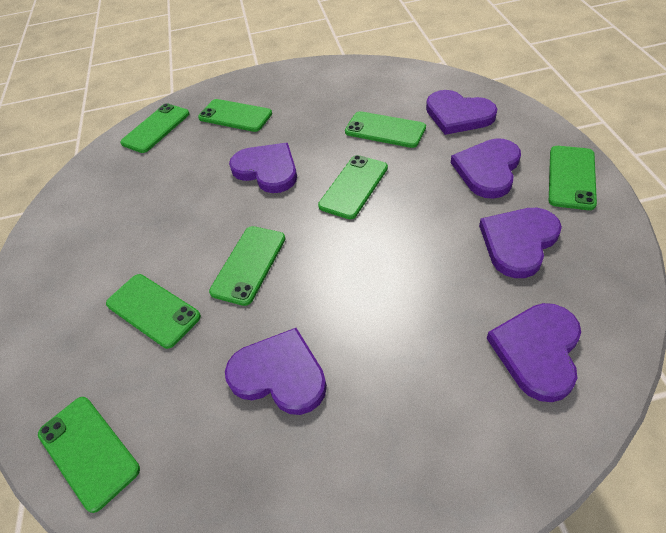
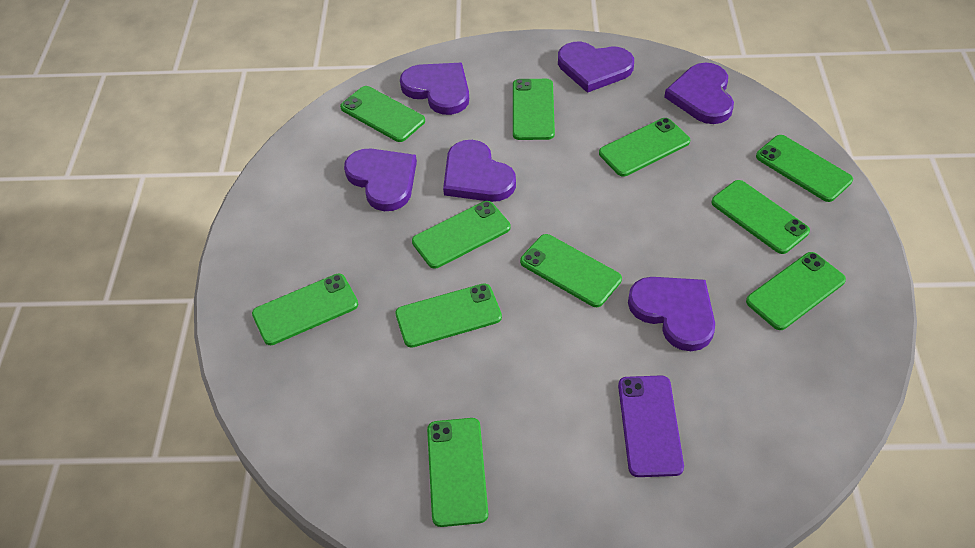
green phone: [38,397,140,513] [106,274,201,349] [120,103,190,153] [198,99,272,132] [209,226,285,306] [318,155,388,219] [345,111,426,148] [549,146,597,210] = 8 -> [252,274,358,345] [340,86,425,142] [395,283,502,348] [412,201,511,269] [427,418,488,527] [513,79,555,140] [520,234,622,307] [599,118,690,177] [711,180,810,254] [746,252,846,330] [756,135,853,202] = 11
purple phone: none = 0 -> [618,375,684,477] = 1

